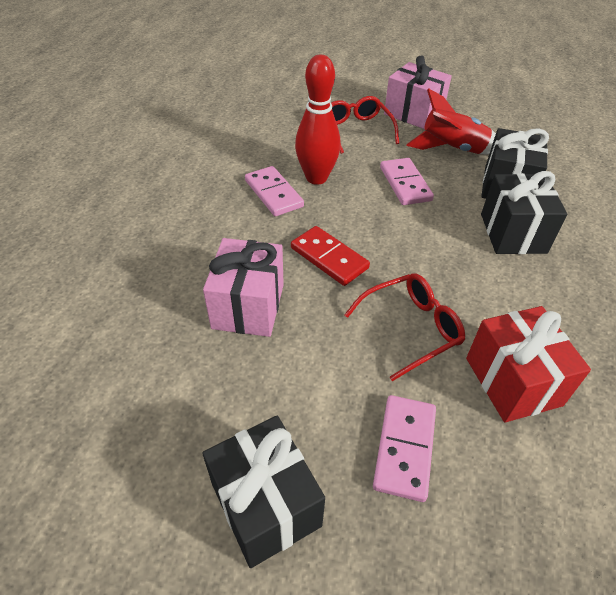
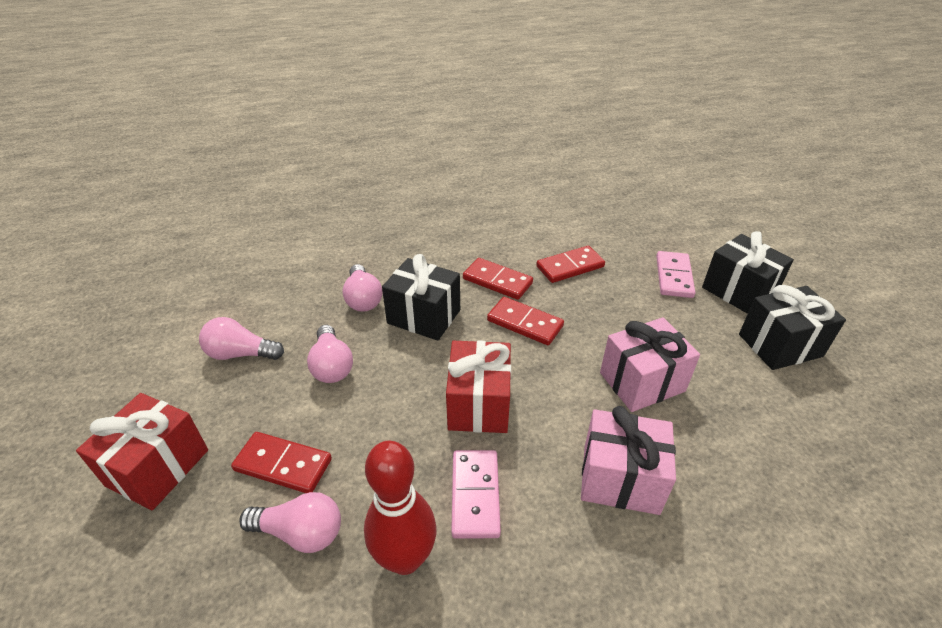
pink domino: [245,166,304,216] [373,395,436,502] [380,158,434,205] = 3 -> [451,450,501,539] [656,251,696,298] = 2
pink light bulb: none = 0 -> [199,317,284,360] [239,492,341,553] [307,325,353,383] [342,264,383,312] = 4
red domino: [291,226,370,286] = 1 -> [231,432,332,493] [463,258,533,300] [487,297,564,345] [536,246,605,283] = 4
red gift: [466,306,591,423] = 1 -> [76,393,208,510] [446,340,511,433] = 2
red glasses: [331,96,399,154] [344,273,465,381] = 2 -> none = 0
red rocket: [406,88,496,155] = 1 -> none = 0

